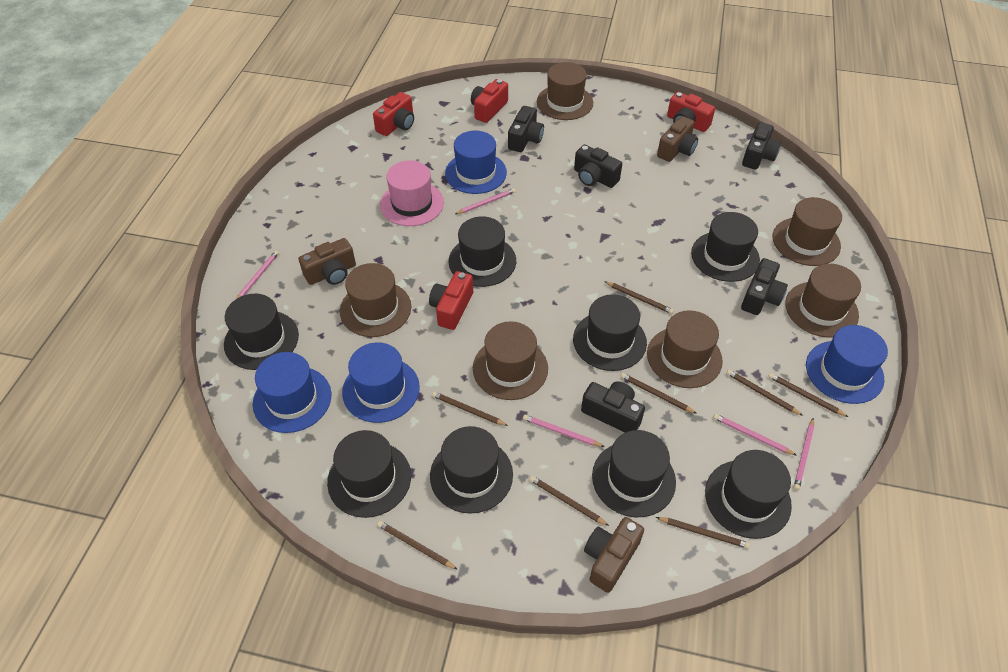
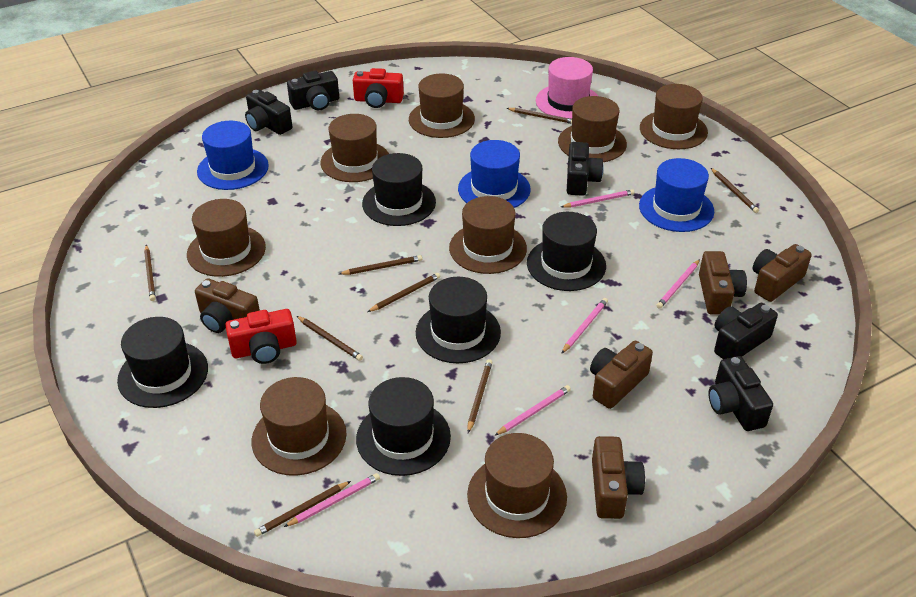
black hat: [224,294,299,370] [327,430,411,518] [430,426,513,514] [448,216,516,287] [573,294,647,371] [592,430,676,517] [691,212,760,282] [705,450,792,539] = 8 -> [117,317,208,408] [356,377,451,476] [362,153,436,226] [416,277,501,363] [527,212,606,291] = 5
blue hat: [253,352,331,433] [342,342,420,423] [445,131,507,194] [806,325,888,404] = 4 -> [197,121,269,190] [458,140,531,208] [639,158,714,232] = 3
brown camera: [299,238,356,285] [584,517,644,593] [657,116,698,162] = 3 -> [195,278,260,333] [590,341,653,409] [592,436,645,519] [699,251,747,315] [753,244,812,302] = 5
brown hat: [340,263,411,337] [473,321,548,400] [537,62,593,120] [647,310,723,388] [773,197,842,266] [785,264,861,338] = 6 -> [187,199,266,277] [252,377,347,476] [320,114,389,182] [409,74,475,138] [449,196,527,274] [467,433,567,538] [558,96,627,162] [640,84,708,149] = 8
red camera: [373,92,414,136] [429,271,473,330] [471,79,508,123] [667,92,715,132] = 4 -> [225,309,297,364] [353,68,404,108] = 2

